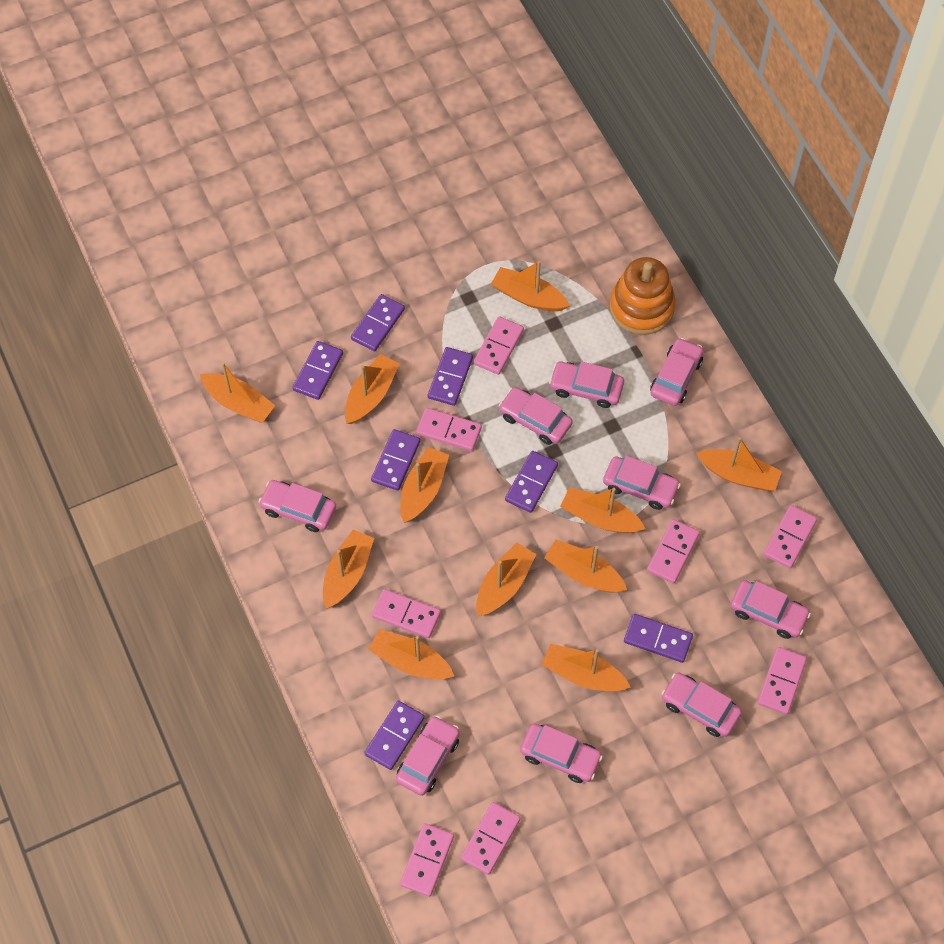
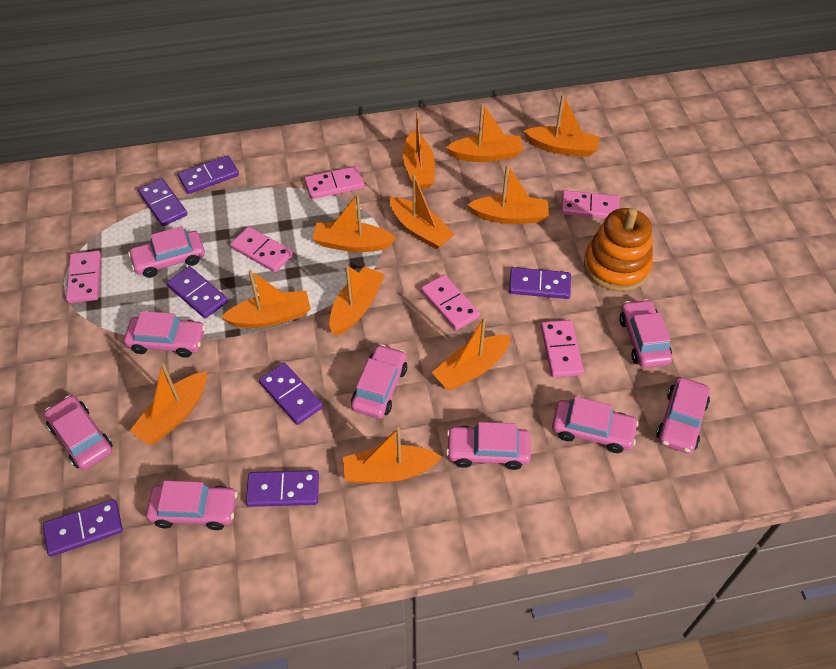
pink domino: [372,589,441,638] [400,823,454,897] [416,408,482,451] [461,802,520,875] [473,316,524,375] [647,519,700,583] [758,647,807,715] [764,505,817,568] = 8 -> [66,251,101,303] [230,227,293,272] [305,166,364,199] [421,275,480,330] [541,320,584,377] [561,190,619,219] = 6

